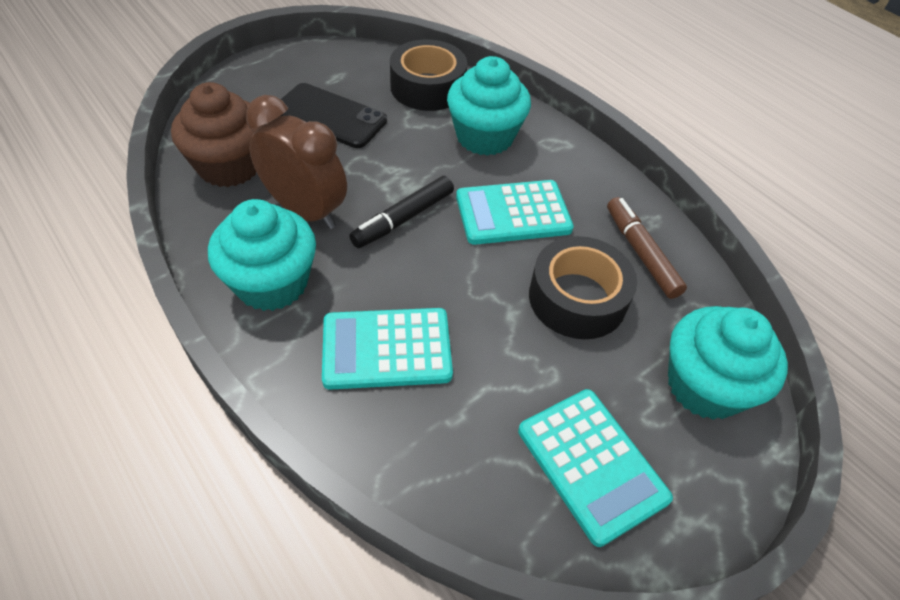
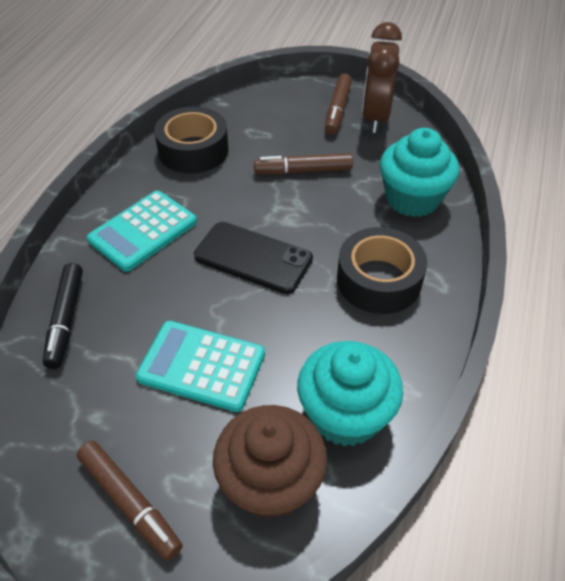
brown marker: [607,197,687,299] = 1 -> [77,441,183,561] [254,153,353,174] [325,73,352,135] = 3
turquoise calculator: [322,308,453,390] [456,180,574,245] [518,389,673,547] = 3 -> [87,191,197,272] [136,321,265,412] = 2
turquoise cupcake: [208,199,316,311] [447,56,531,156] [668,306,788,420] = 3 -> [297,341,403,447] [380,128,459,217] = 2

